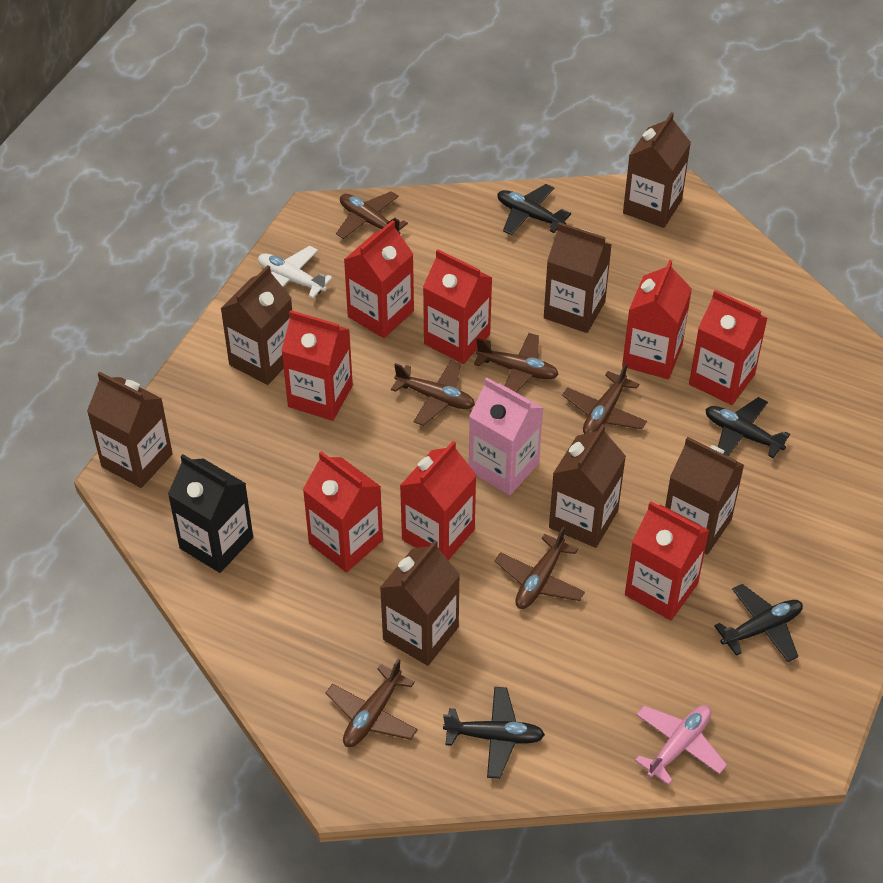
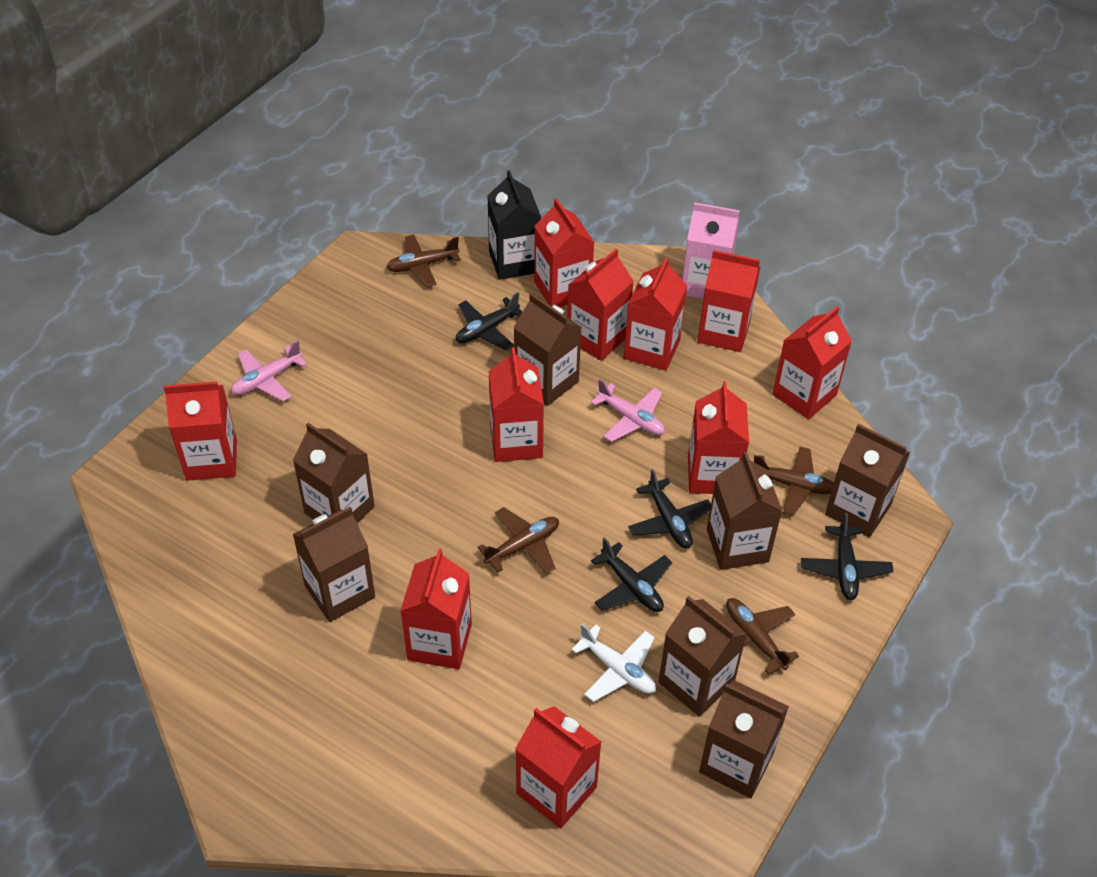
brown plane: [326,658,418,747] [336,191,408,239] [391,361,475,426] [474,333,559,392] [495,527,585,609] [562,363,647,434] = 6 -> [386,235,461,287] [478,507,559,574] [726,598,799,675] [754,447,834,515] = 4
pink plane: [635,705,727,785] = 1 -> [231,341,307,402] [591,379,665,442] = 2
red carton: [281,310,353,421] [303,451,383,572] [344,220,414,338] [400,441,477,560] [423,249,492,364] [622,260,692,379] [625,501,710,621] [689,290,768,405] = 8 -> [164,381,237,481] [400,549,472,669] [489,348,544,462] [515,706,601,829] [534,198,594,307] [567,249,634,361] [624,257,687,371] [688,381,749,494] [697,250,760,352] [773,307,852,419] = 10

